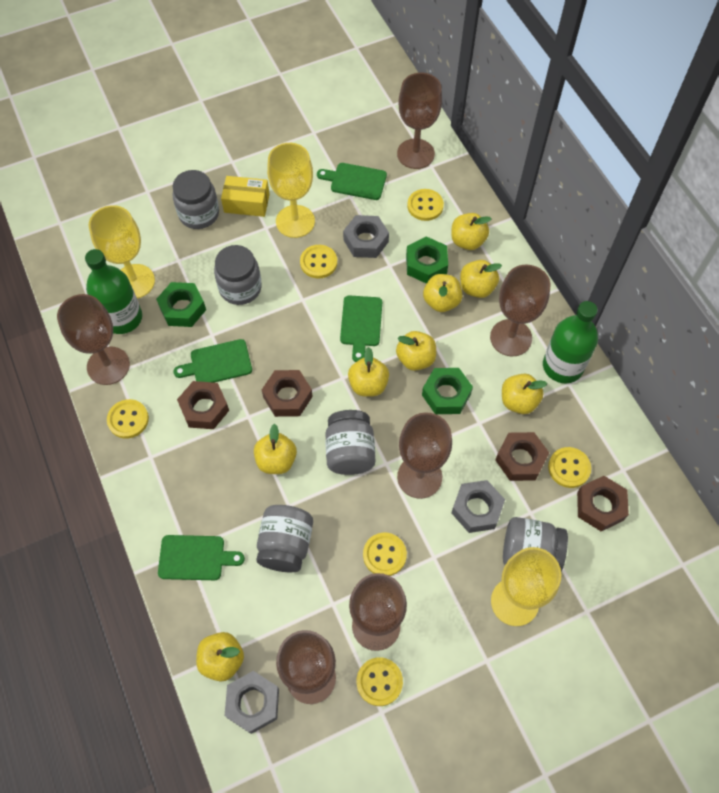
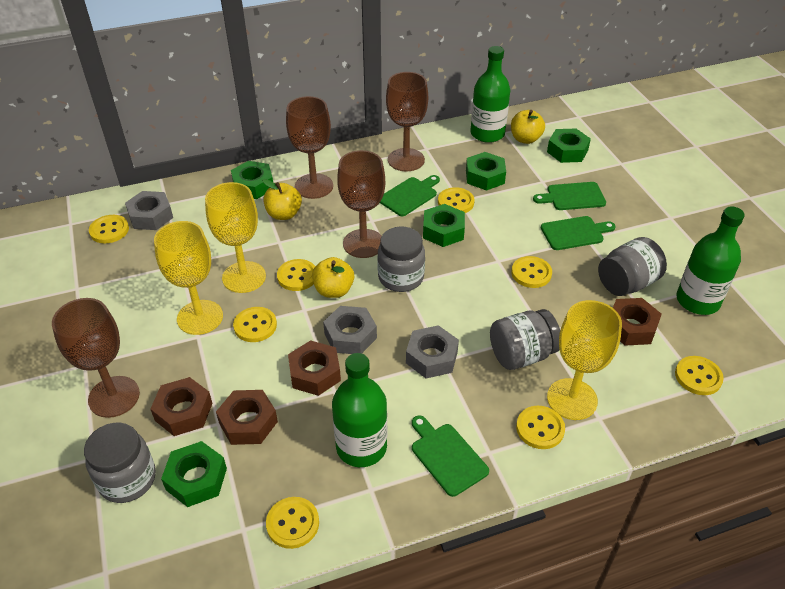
brown goblet: [57,294,130,385] [276,630,336,704] [349,573,407,651] [397,73,442,169] [397,412,452,499] [490,265,551,356] = 6 -> [52,298,140,418] [286,96,333,199] [337,150,385,258] [386,72,428,172] = 4
green bottle: [85,249,142,334] [543,301,598,383] = 2 -> [332,353,387,467] [470,46,510,143] [676,207,745,315] = 3
green nut: [156,282,206,327] [406,236,448,284] [422,368,473,414] = 3 -> [161,441,227,507] [231,161,273,199] [423,204,465,247] [466,152,506,191] [547,129,591,163] = 5
grey jar: [172,170,219,229] [214,245,262,305] [256,505,313,572] [325,410,375,475] [503,517,568,572] = 5 -> [84,423,156,503] [377,227,425,292] [490,309,560,370] [598,237,667,296] = 4
yellow apple: [196,632,244,681] [254,424,297,474] [348,347,389,397] [396,331,436,371] [423,274,462,312] [451,213,492,250] [460,260,502,298] [502,374,547,414] = 8 -> [262,179,302,220] [312,257,354,298] [511,110,545,144] = 3
yellow box: [221,176,270,217] = 1 -> none = 0
yellow button: [107,399,149,439] [300,245,337,278] [357,657,403,706] [363,532,407,576] [407,189,444,221] [548,447,591,488] = 6 -> [89,215,129,243] [233,307,277,342] [266,497,319,549] [277,259,316,291] [438,187,475,213] [511,256,552,288] [516,406,565,449] [675,356,724,395] = 8

